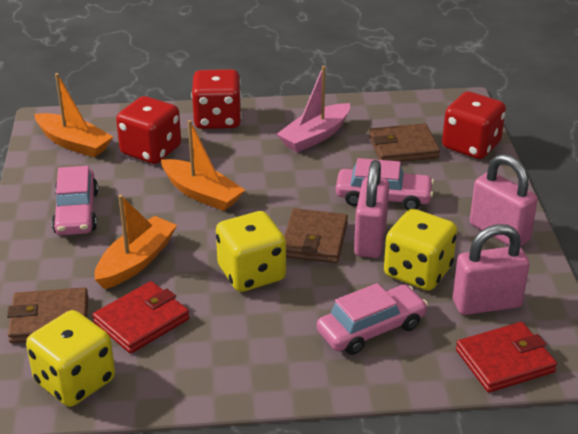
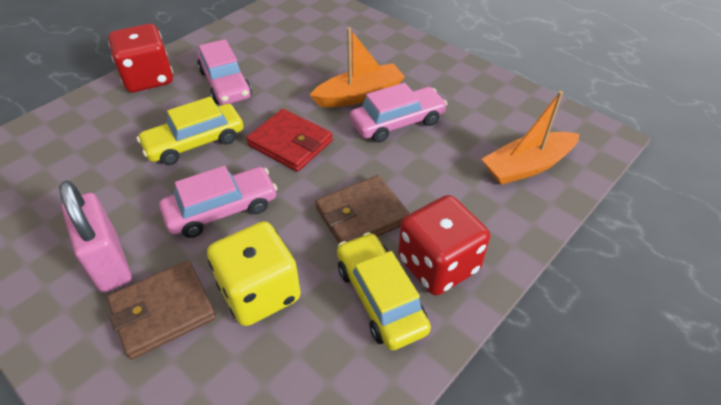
brown wallet: [7,287,88,343] [284,208,348,263] [369,123,440,162] = 3 -> [107,260,216,359] [315,175,410,243] = 2
orange boat: [35,73,113,157] [95,195,177,289] [161,120,245,211] = 3 -> [310,27,405,108] [482,91,580,185] = 2
pink boat: [277,66,350,153] = 1 -> none = 0
pink padlock: [354,160,389,258] [453,224,530,315] [470,154,538,247] = 3 -> [59,180,132,293] = 1
red dice: [116,96,181,164] [191,69,242,129] [442,91,506,159] = 3 -> [108,24,173,92] [398,195,490,295] = 2
red wallet: [92,281,189,354] [456,322,557,393] = 2 -> [246,109,333,172] = 1
yellow car: none = 0 -> [137,96,243,165] [337,232,431,351] = 2
yellow dice: [26,310,115,407] [216,211,286,292] [384,209,457,291] = 3 -> [207,221,301,326] = 1

